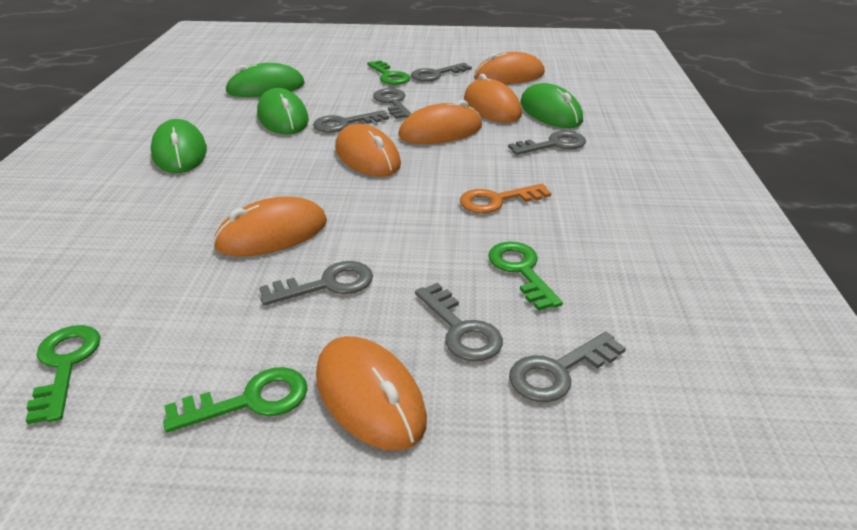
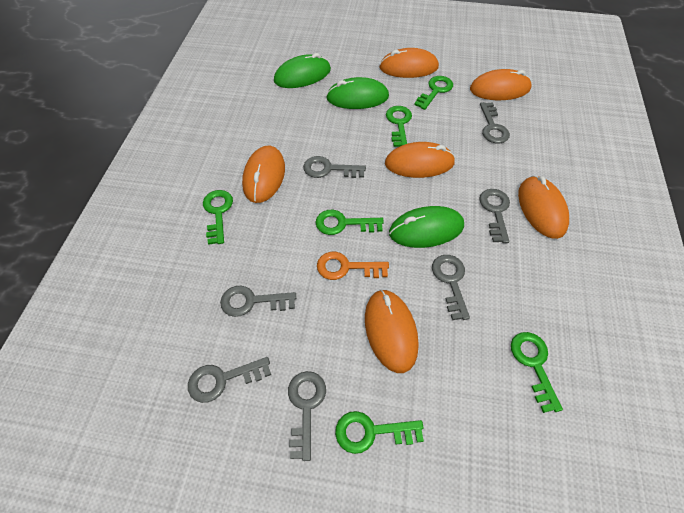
green key: [26,325,101,424] [163,367,308,433] [367,60,410,85] [488,242,563,311] = 4 -> [203,190,233,245] [315,210,384,235] [335,411,424,454] [386,106,412,147] [414,76,453,110] [511,332,563,413] = 6
green mouse: [151,119,207,173] [225,63,305,97] [257,88,309,135] [520,83,583,128] = 4 -> [274,53,331,88] [326,77,389,109] [389,206,464,248] = 3

